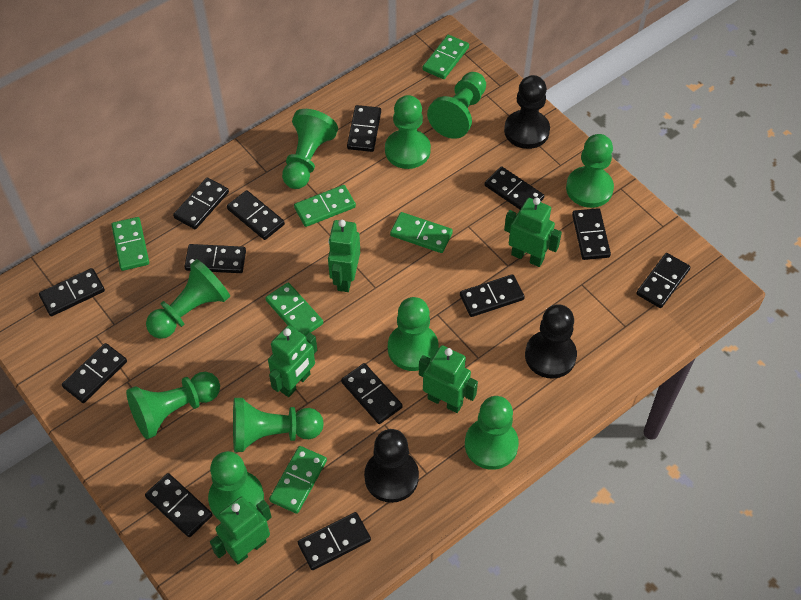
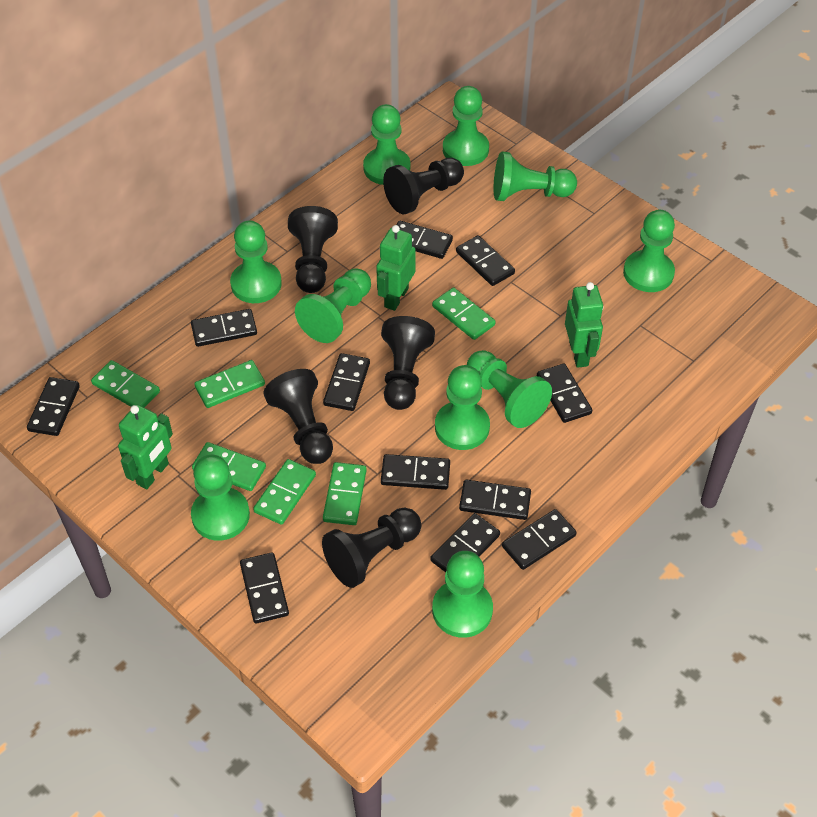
black domino: [39,268,105,316] [62,343,127,403] [145,473,212,537] [173,178,229,229] [184,244,246,273] [227,190,285,240] [298,512,371,570] [341,363,402,424] [347,105,381,152] [460,274,525,317] [485,167,544,209] [572,208,611,260] [636,253,691,308] = 13 -> [27,377,80,436] [191,309,257,347] [240,552,289,624] [323,353,370,411] [381,454,450,490] [396,221,453,259] [430,513,500,572] [456,235,515,286] [459,480,531,520] [502,509,577,570] [537,363,592,423] = 11
black pawn: [364,429,419,503] [504,75,550,149] [525,304,577,379] = 3 -> [263,369,333,464] [288,206,338,293] [322,507,421,588] [381,316,435,410] [383,158,464,214] = 5
green robot: [210,497,272,565] [268,325,317,397] [328,220,360,292] [419,345,478,413] [504,197,562,267] = 5 -> [118,405,173,489] [376,225,416,311] [565,282,603,368] = 3

